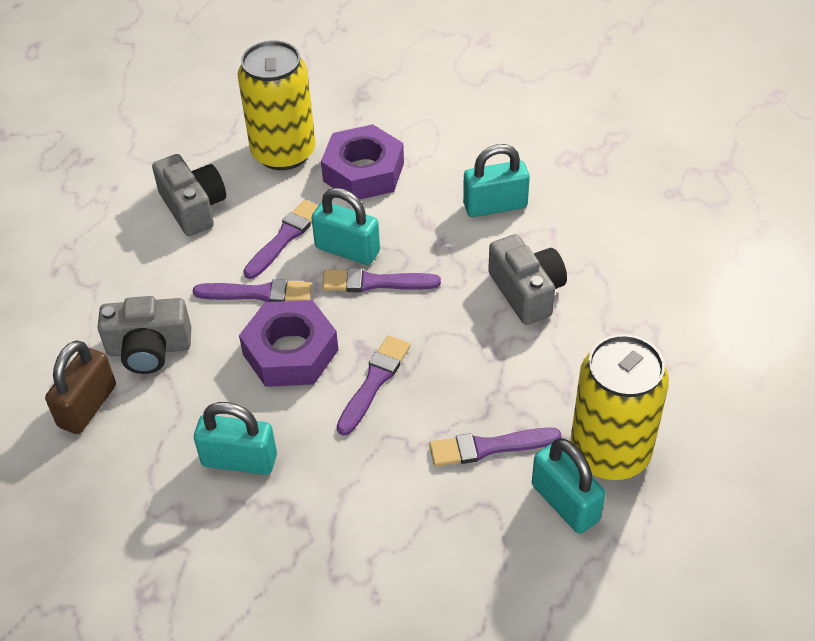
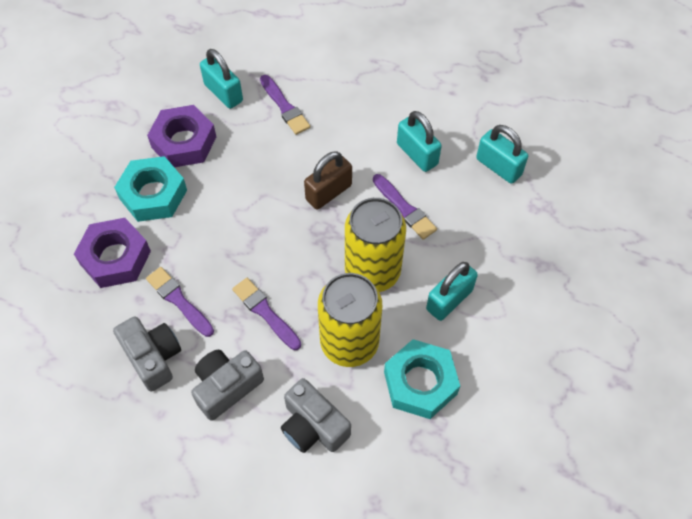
purple brush: [193,279,312,302] [244,200,318,279] [322,268,441,292] [337,335,411,436] [429,428,562,467] = 5 -> [146,267,214,337] [232,278,301,350] [260,75,310,135] [373,174,437,240] = 4
turquoise nut: none = 0 -> [114,156,187,222] [384,339,460,419] = 2

